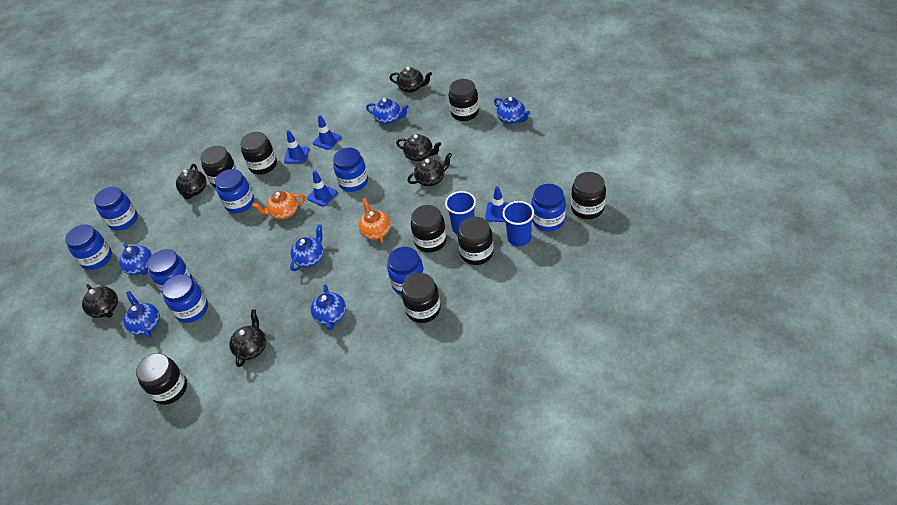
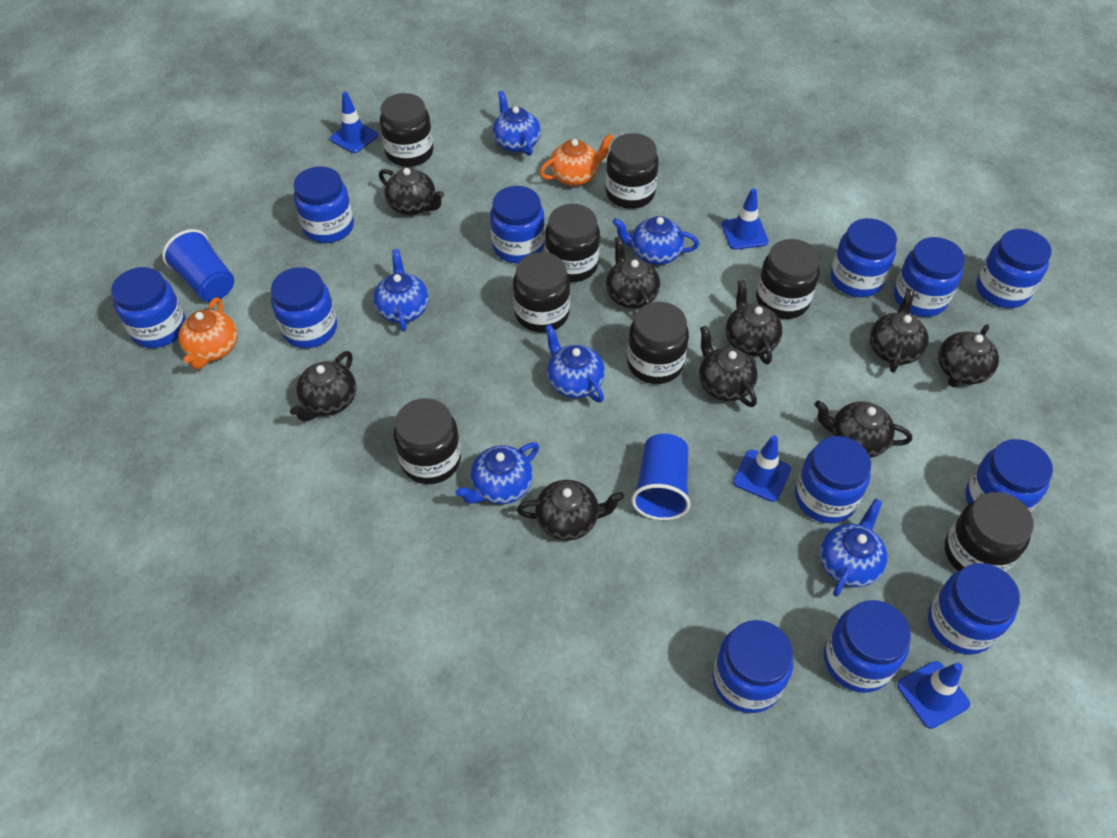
black teapot: [82,284,118,318] [176,164,207,199] [229,309,266,367] [390,67,432,93] [396,134,441,161] [407,153,452,186] = 6 -> [290,351,356,422] [379,168,444,215] [517,480,624,541] [606,236,660,309] [699,325,758,407] [725,280,782,365] [814,400,912,458] [870,289,928,373] [938,324,999,387] = 9
blue jar: [65,224,112,270] [94,187,138,231] [147,249,192,292] [162,274,208,323] [215,169,254,213] [333,148,368,192] [387,247,424,295] [531,184,566,231] = 8 -> [111,267,186,348] [271,267,337,348] [294,166,354,243] [490,186,545,263] [713,620,793,713] [795,436,871,523] [824,600,911,693] [831,218,897,297] [894,237,965,317] [928,563,1020,655] [965,439,1053,513] [976,229,1052,308] = 12

